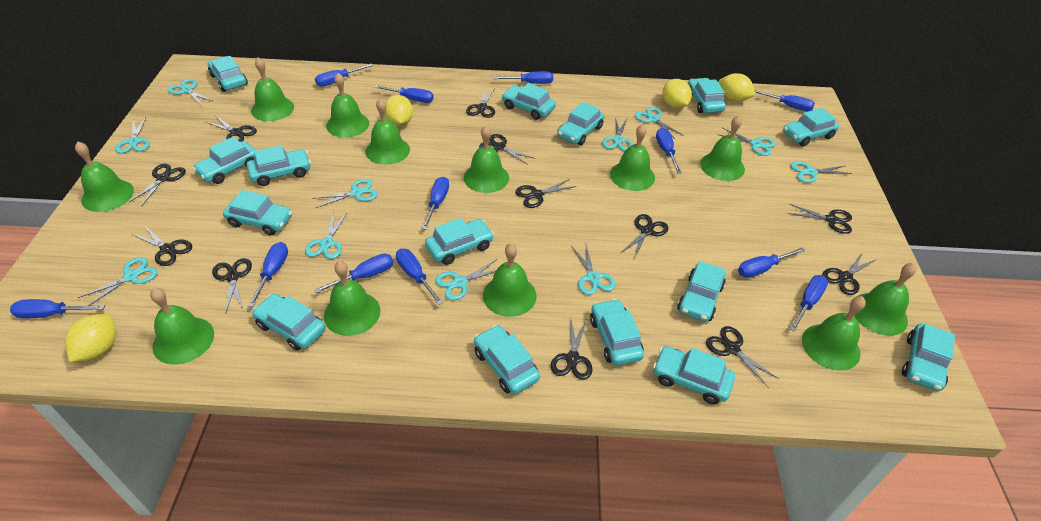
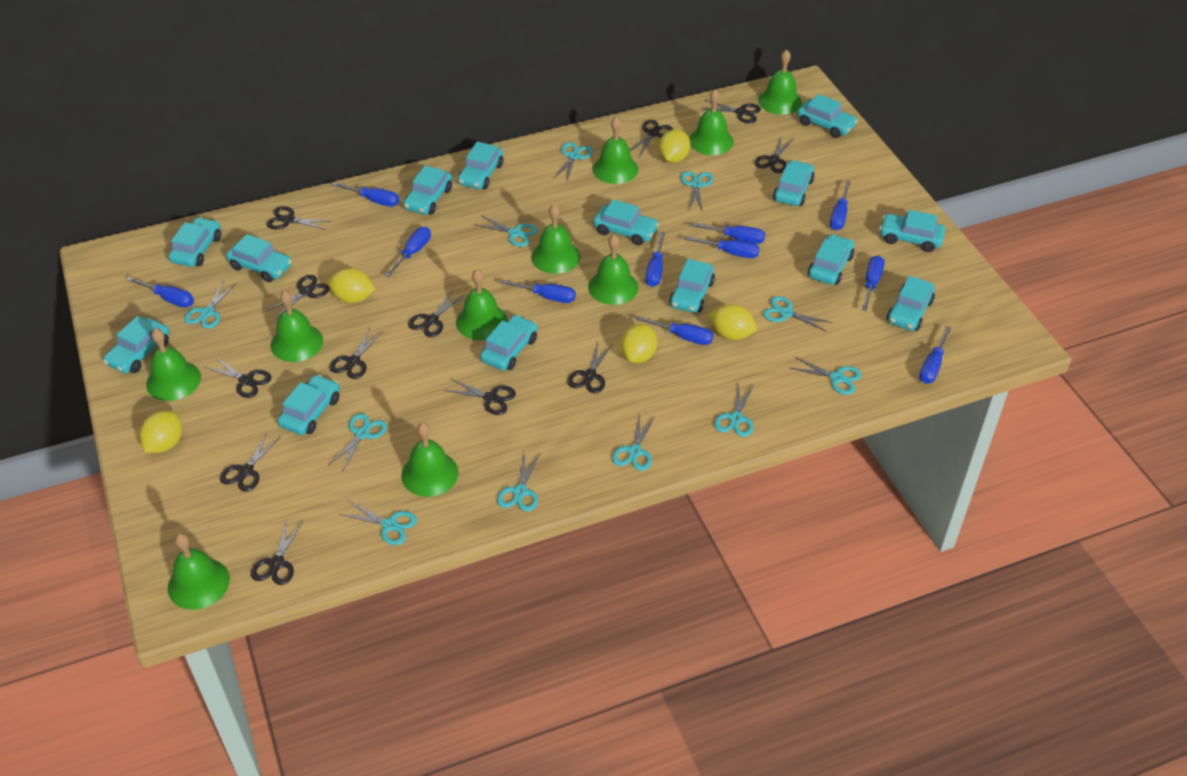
blue screwdriver: [10,299,105,318] [248,242,288,307] [314,254,394,293] [315,64,373,87] [374,85,434,103] [396,249,443,305] [422,177,449,230] [493,71,553,84] [656,128,682,173] [738,247,806,278] [755,90,815,111] [790,275,828,332] = 12 -> [127,277,194,308] [332,182,399,207] [385,227,431,277] [500,280,576,303] [636,316,713,345] [645,232,665,287] [684,236,759,258] [691,223,765,244] [830,181,851,230] [862,255,885,311] [919,326,951,384] = 11
green bell: [75,141,134,212] [150,288,214,365] [251,57,294,121] [324,261,380,336] [326,73,369,138] [366,98,410,165] [464,125,509,193] [483,243,537,317] [610,124,655,191] [700,115,745,181] [802,296,866,371] [854,263,917,336] = 12 -> [146,328,201,401] [168,533,230,610] [271,290,323,362] [401,422,459,497] [456,269,507,340] [531,204,580,274] [588,235,638,305] [592,117,638,184] [689,89,734,155] [758,50,802,115] = 10
turquoise car: [193,137,257,184] [208,56,248,92] [223,190,292,236] [247,145,311,186] [252,294,326,351] [425,218,494,265] [474,325,540,394] [502,83,556,120] [557,102,604,145] [590,299,644,365] [653,346,735,404] [678,261,726,322] [688,78,726,113] [783,108,839,146] [902,324,955,391] = 15 -> [103,316,169,373] [168,217,221,267] [226,234,292,282] [277,375,340,435] [403,165,452,215] [458,142,503,189] [480,315,538,370] [593,199,659,245] [669,259,715,313] [773,160,815,206] [797,94,858,138] [808,234,854,285] [879,210,945,252] [887,276,935,331] = 14
yellow lemon: [65,314,117,362] [385,95,413,126] [662,79,692,108] [719,73,755,102] = 4 -> [140,411,182,453] [328,268,376,303] [621,324,657,363] [659,129,690,163] [708,304,757,340] = 5

